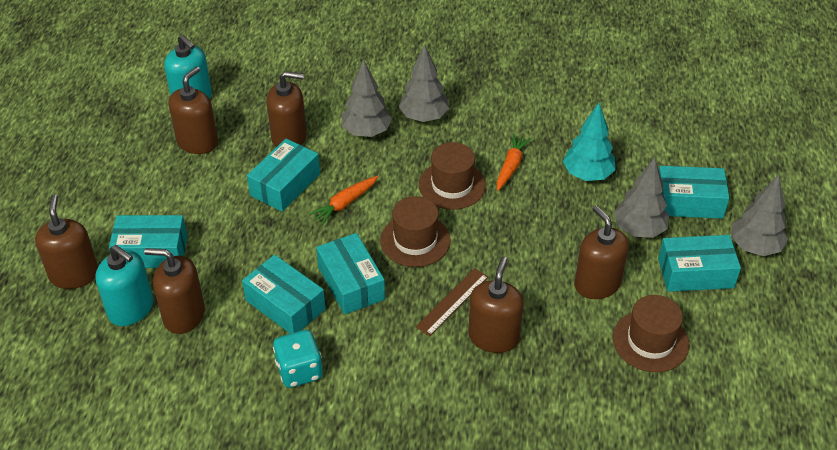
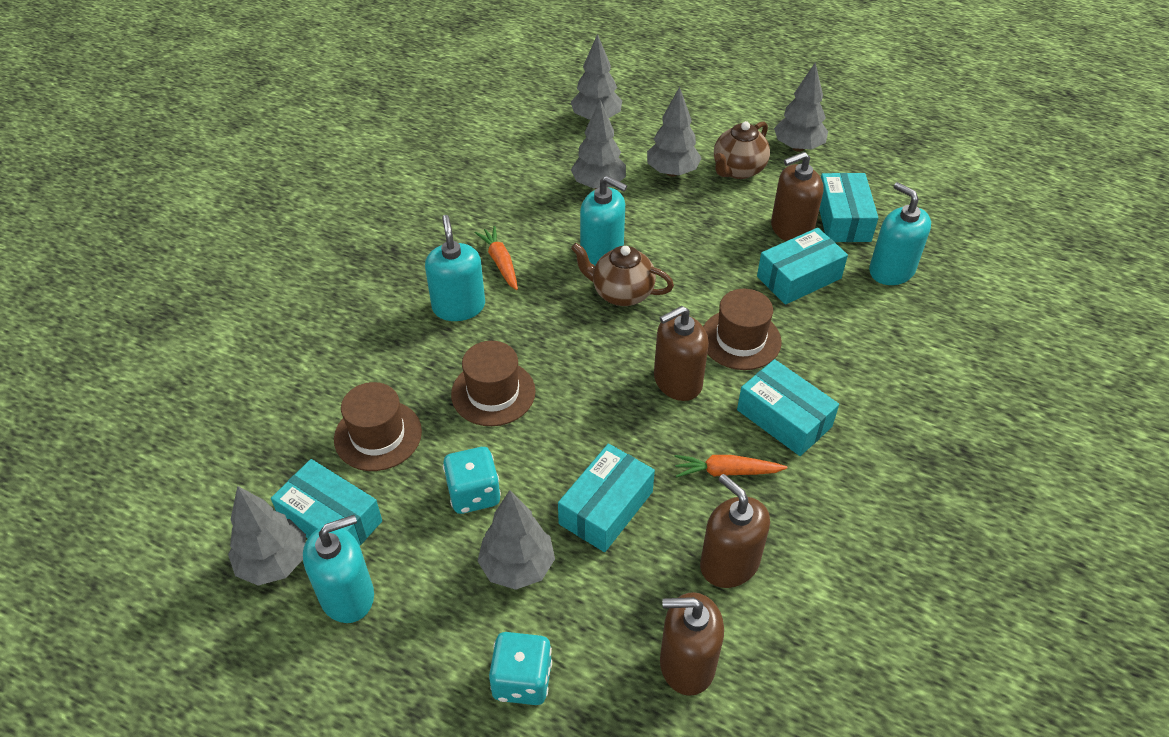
brown ruler: [416,268,489,336] = 1 -> none = 0
brown soap dispenser: [35,195,98,289] [144,248,205,334] [169,66,218,154] [267,71,307,147] [468,256,523,353] [575,206,629,299] = 6 -> [654,306,709,401] [660,592,724,696] [700,474,770,588] [771,152,824,241] = 4
brown teapot: none = 0 -> [571,243,674,306] [714,121,770,179] = 2
grey tree: [342,59,392,137] [399,44,449,122] [614,157,670,238] [731,175,788,256] = 4 -> [228,486,306,586] [478,490,555,590] [570,34,622,120] [571,100,626,189] [647,87,702,177] [774,62,828,152] = 6
turquoise box: [109,215,188,268] [242,255,326,334] [247,139,320,212] [316,233,385,315] [658,235,741,292] [659,166,729,219] = 6 -> [271,459,382,546] [558,443,655,552] [737,359,839,456] [757,228,848,305] [819,173,878,242] = 5
turquoise dice: [273,330,323,388] = 1 -> [443,447,501,514] [489,632,552,705] = 2
turquoise soap dispenser: [95,245,153,326] [164,34,212,99] = 2 -> [303,515,374,623] [425,215,485,321] [580,176,627,265] [869,182,931,285] = 4
turquoise tree: [563,103,616,181] = 1 -> none = 0

